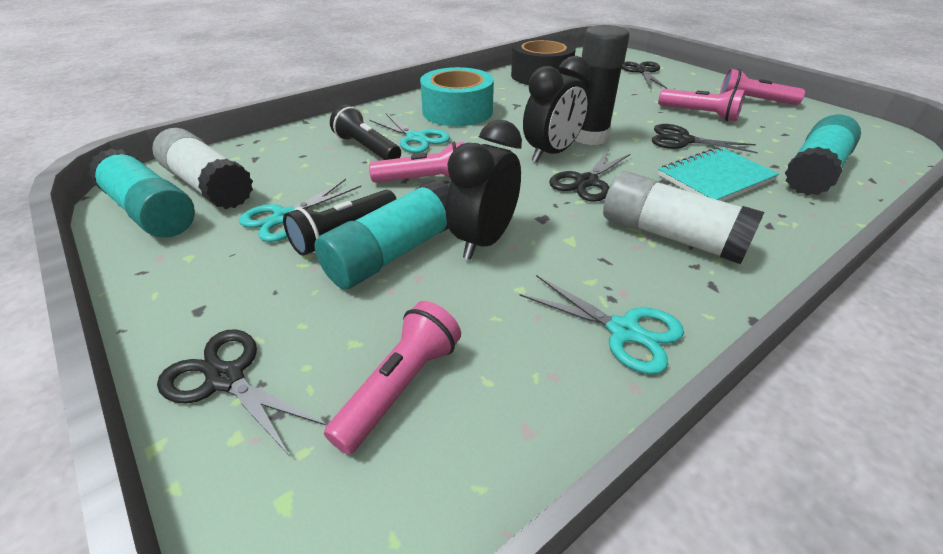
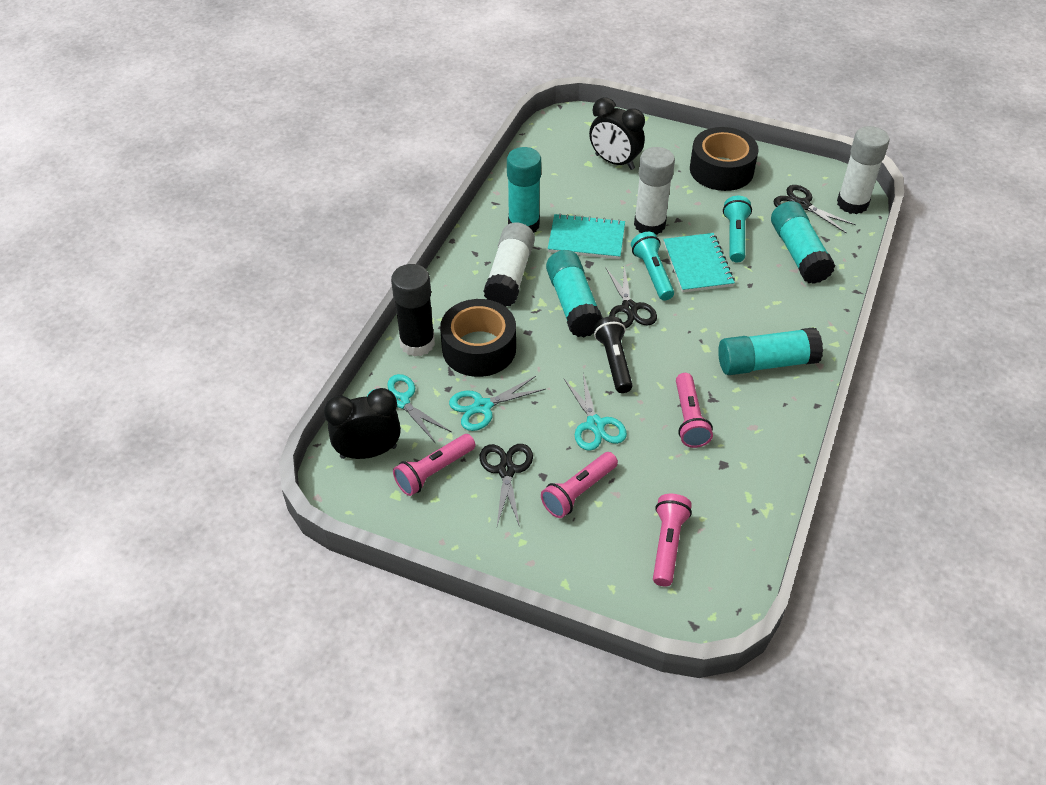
black flashlight: [283,190,396,256] [330,105,401,160] = 2 -> [594,316,633,393] = 1
black scissors: [157,329,325,456] [549,150,630,202] [622,61,667,89] [652,124,758,154] = 4 -> [480,444,533,527] [606,266,657,329] [774,185,856,233] = 3
black tape: [511,38,576,85] = 1 -> [440,299,516,377] [690,127,758,191] = 2
turquoise flashlight: none = 0 -> [631,232,674,300] [723,196,752,262] = 2
turquoise glue stick: [88,148,195,237] [314,179,449,289] [785,115,861,196] = 3 -> [507,147,541,233] [546,250,603,337] [718,327,823,375] [771,201,835,284] = 4
turquoise notebook: [658,147,779,201] = 1 -> [548,213,625,259] [663,233,735,293] = 2
turquoise tape: [420,67,494,126] = 1 -> none = 0
white glue stick: [152,128,253,209] [603,171,764,264] = 2 -> [484,222,535,307] [634,147,675,235] [837,126,890,214] = 3

